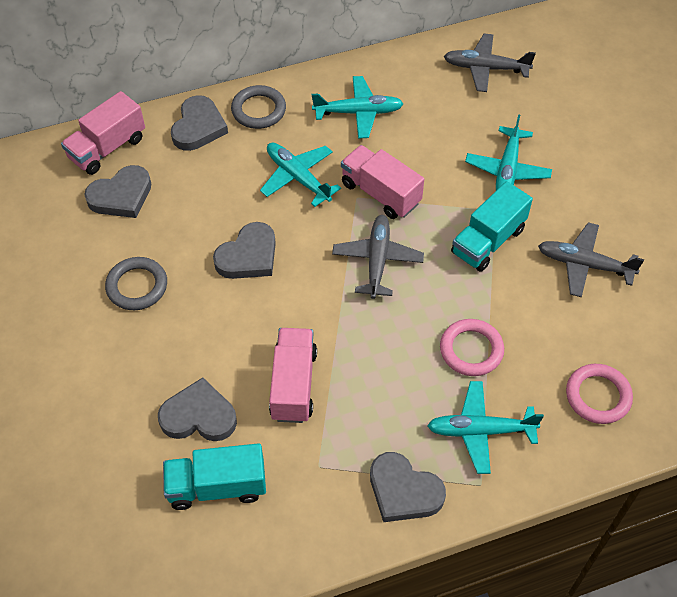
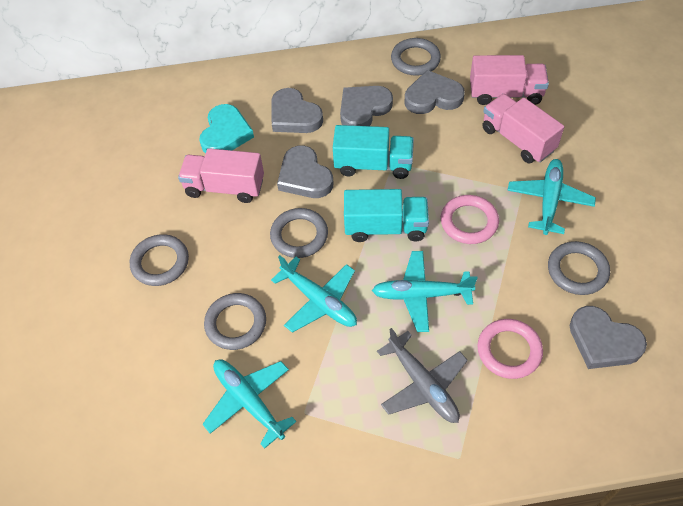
grey plane: [332,215,424,299] [444,33,536,92] [538,222,644,297] = 3 -> [377,328,468,423] = 1
grey ring: [105,257,167,310] [231,85,286,129] = 2 -> [130,234,189,286] [204,293,266,350] [270,208,328,258] [391,38,441,75] [548,241,610,295] = 5
turquoise heart: none = 0 -> [199,104,254,153] = 1

